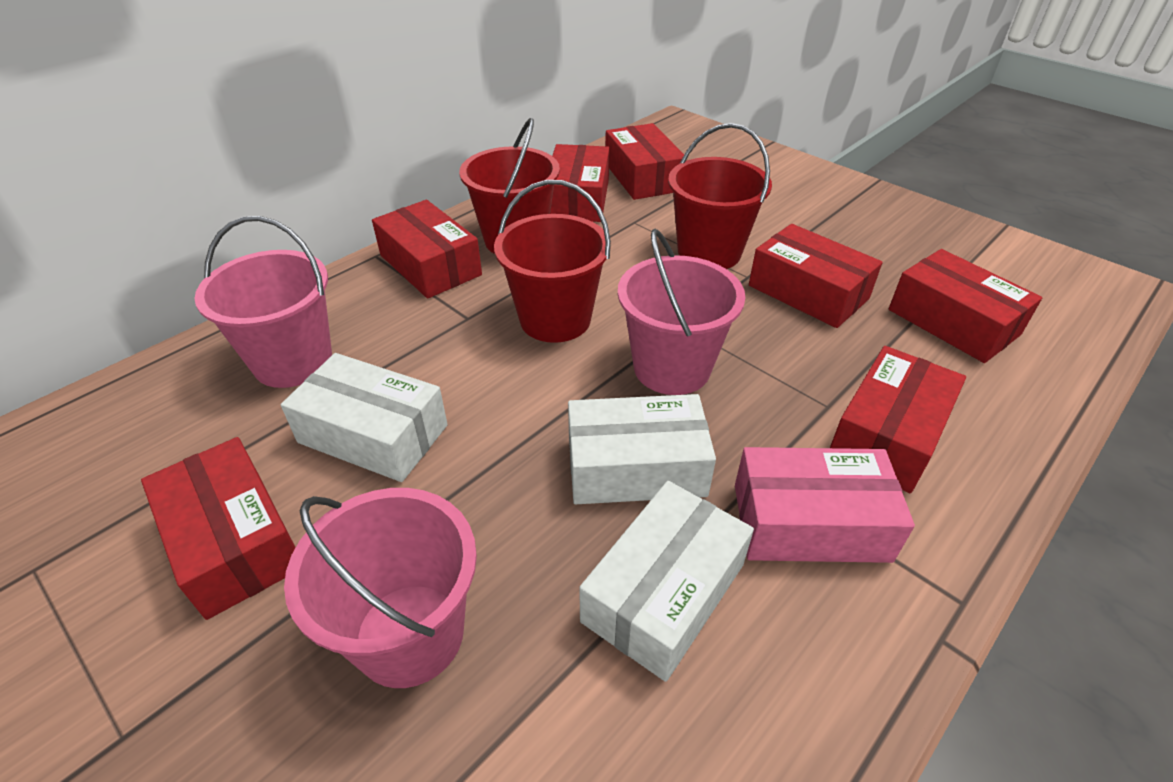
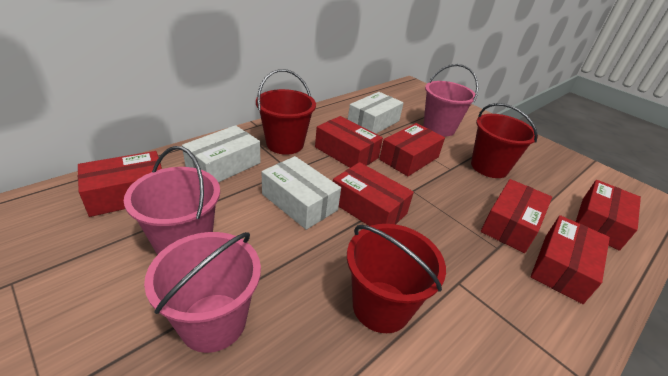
pink box: [735,447,915,563] = 1 -> none = 0

